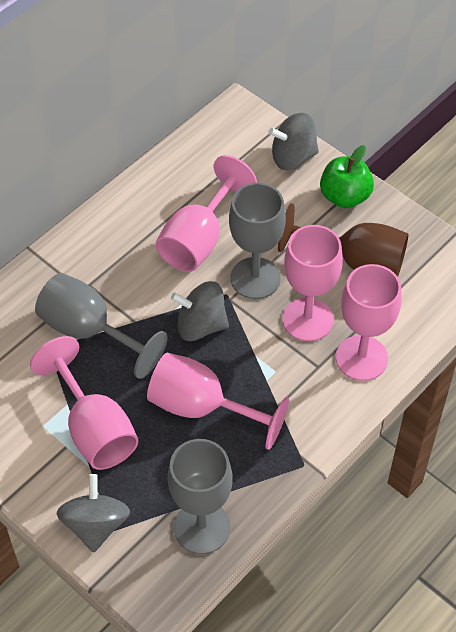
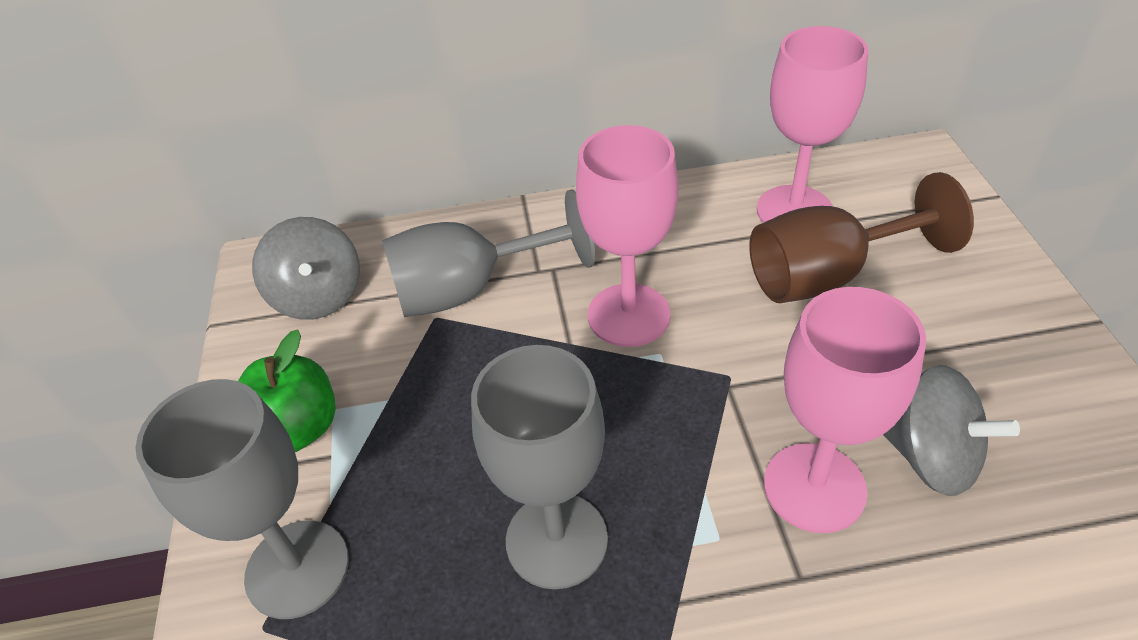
grey spinning top: [57,474,130,553] [171,281,229,341] [268,113,319,170] = 3 -> [252,217,360,320] [883,365,1020,496] = 2
pink goblet: [30,336,138,470] [147,353,289,450] [156,155,257,272] [282,225,343,341] [336,264,401,381] = 5 -> [576,125,679,347] [757,26,868,223] [764,287,926,533] = 3

